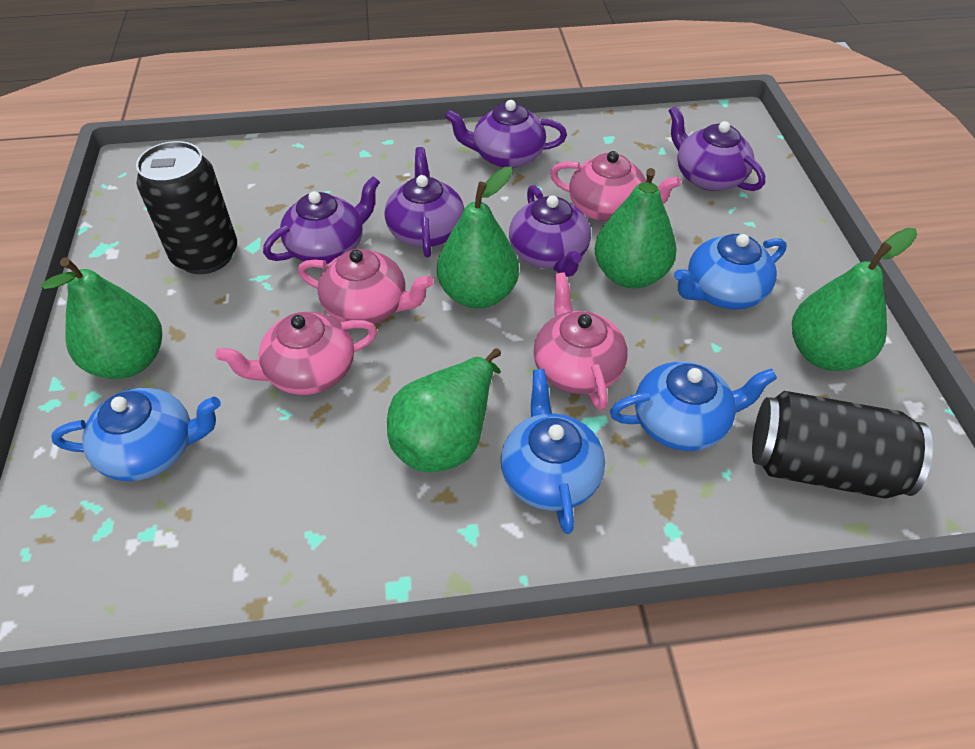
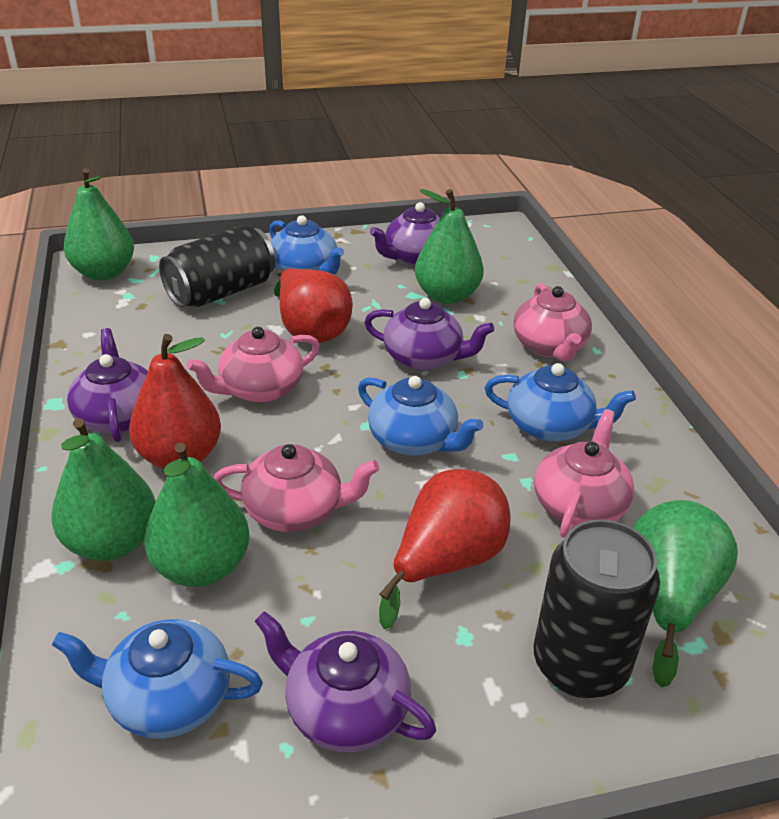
purple teapot: [263,176,380,264] [385,147,464,257] [445,100,567,168] [509,185,591,277] [668,106,765,191] = 5 -> [67,328,148,442] [255,611,436,752] [364,298,494,370] [370,202,443,265] = 4
red pear: none = 0 -> [129,334,221,469] [274,268,353,343] [379,469,511,629] = 3

